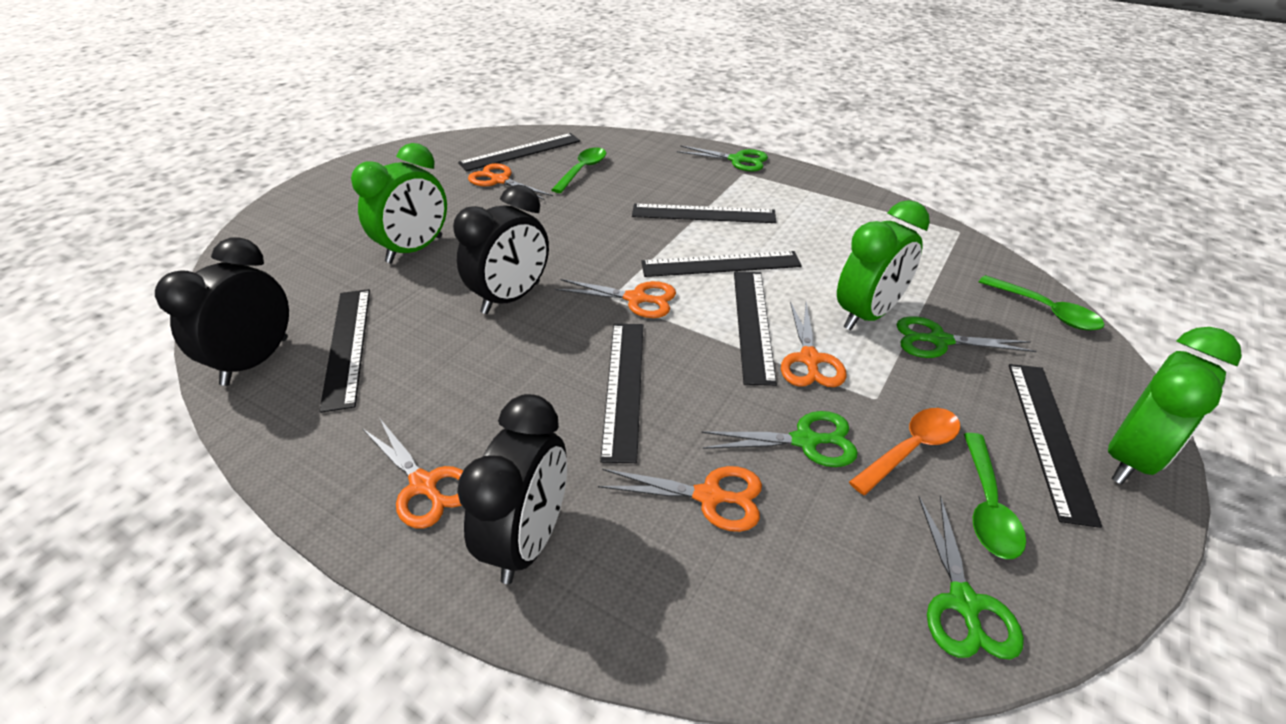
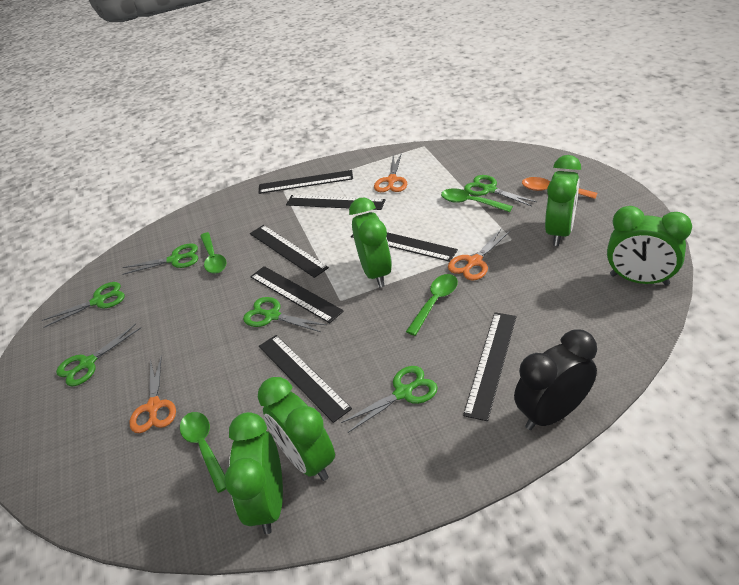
black clock: [155,237,289,386] [453,185,549,314] [457,394,567,584] = 3 -> [514,329,597,430] = 1
green clock: [351,143,447,263] [837,200,930,330] [1108,327,1242,484] = 3 -> [224,412,283,534] [258,377,335,481] [349,198,392,287] [545,155,581,246] [607,206,692,285] = 5
green scissors: [677,145,768,171] [701,411,858,467] [896,316,1036,358] [919,495,1024,659] = 4 -> [41,282,125,328] [56,324,141,386] [122,244,198,275] [243,297,326,332] [341,366,438,433] [464,175,537,206] = 6
green spoon: [551,147,606,193] [964,433,1026,559] [979,275,1104,331] = 3 -> [180,412,226,493] [200,232,227,274] [406,274,458,336] [441,188,513,212] = 4
orange scissors: [362,419,463,529] [468,163,553,200] [556,279,676,318] [598,466,762,532] [781,301,847,387] = 5 -> [129,356,176,433] [374,153,407,192] [448,229,510,280] = 3

